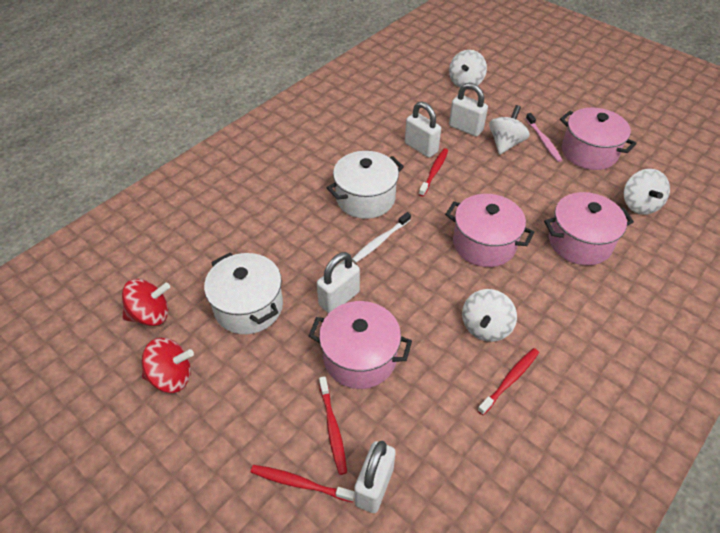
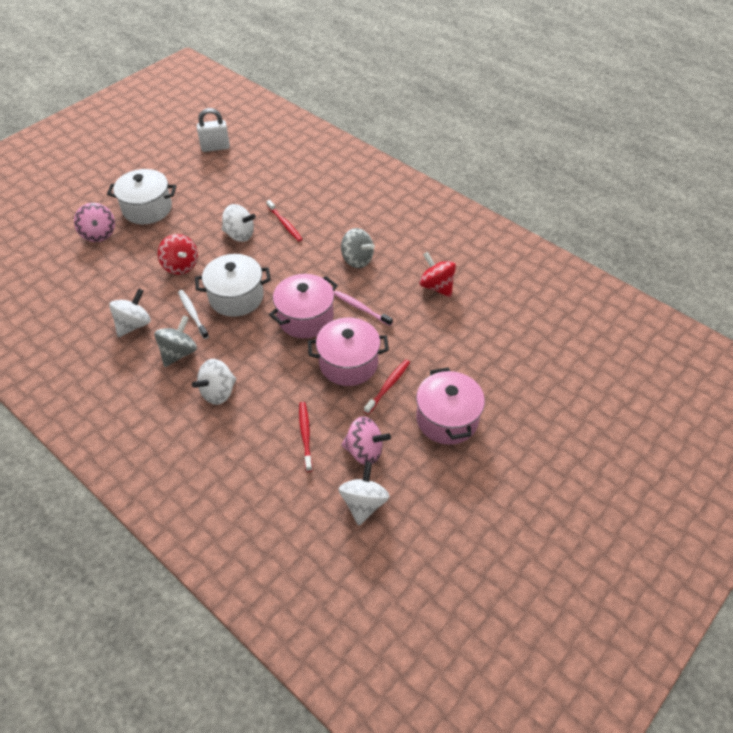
grey spinning top: none = 0 -> [154,315,197,367] [341,228,375,268] = 2
pink pot: [309,301,412,389] [445,194,534,267] [544,192,634,266] [560,107,636,170] = 4 -> [269,274,338,338] [308,318,389,386] [416,368,485,445] = 3
pink spinning top: none = 0 -> [74,203,115,242] [341,416,391,465] = 2
red toothbrush: [251,465,355,502] [319,376,347,475] [419,148,448,197] [477,348,539,415] = 4 -> [266,200,302,242] [299,402,312,472] [364,360,410,414] = 3
white padlock: [317,252,360,313] [354,441,396,513] [405,102,441,158] [449,83,488,137] = 4 -> [197,108,230,152] = 1

